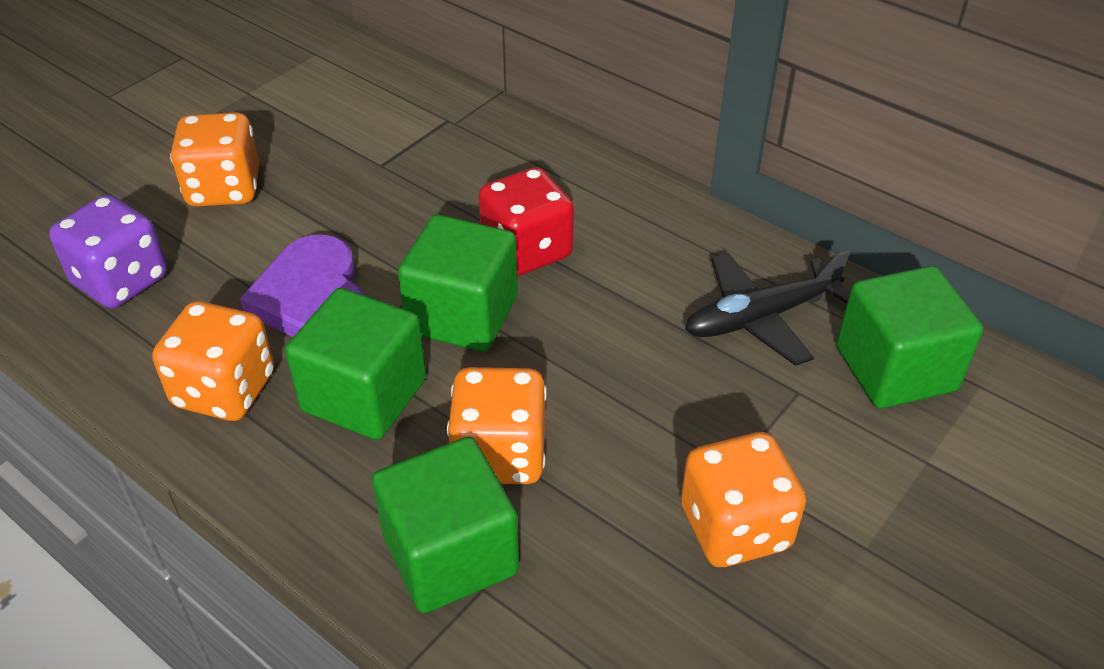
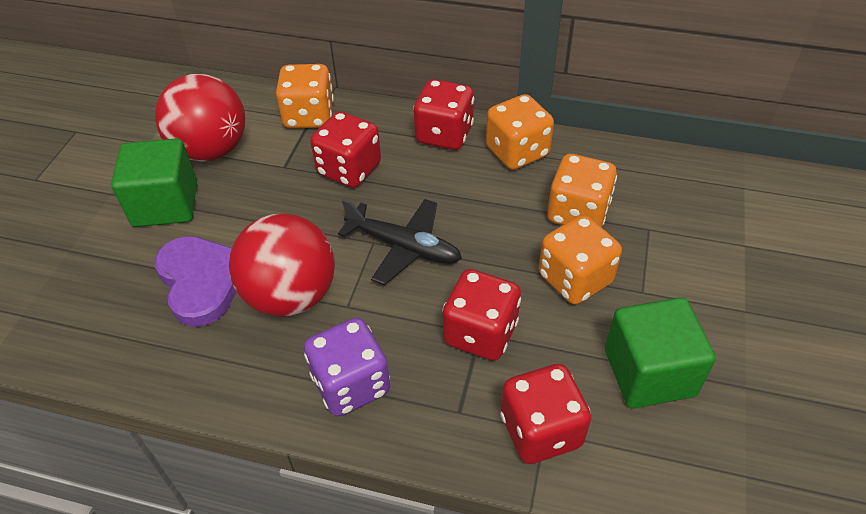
green cube: [285,288,426,440] [372,437,519,613] [398,215,518,352] [836,266,983,408] = 4 -> [111,138,197,227] [605,297,716,408] = 2
red ball: none = 0 -> [155,74,245,162] [229,213,335,317] = 2
red dice: [478,167,574,276] = 1 -> [310,111,381,188] [413,79,474,150] [443,269,521,361] [500,364,591,464] = 4

